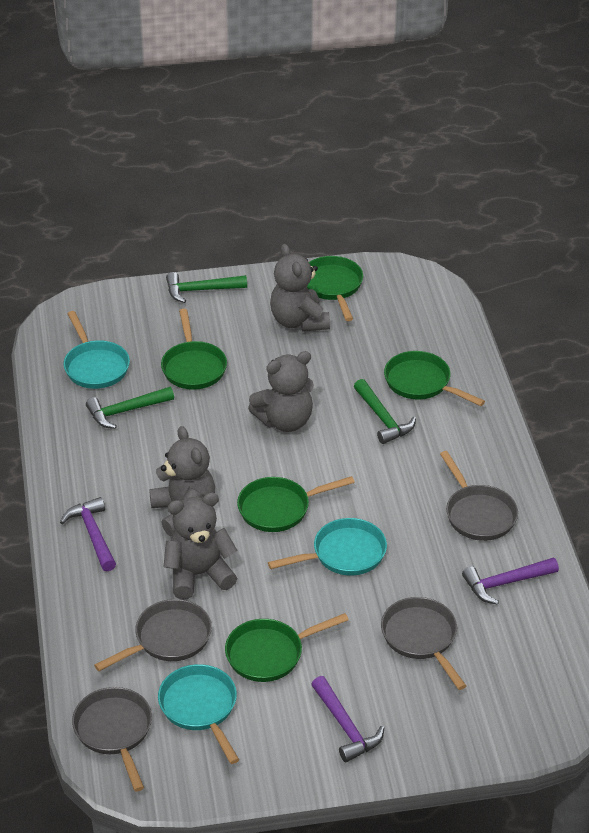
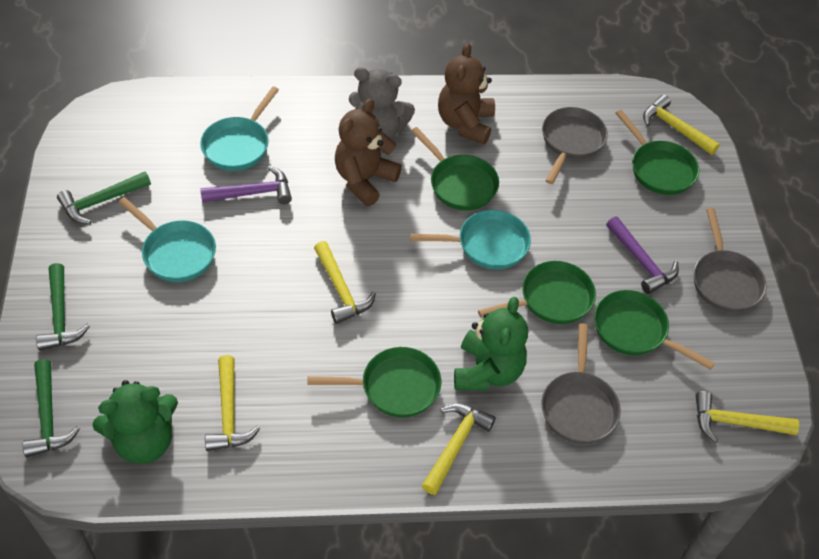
brown teddy bear: none = 0 -> [335,99,402,206] [438,43,495,145] = 2
green teddy bear: none = 0 -> [92,380,178,464] [454,297,528,391] = 2
grey pan: [72,687,152,791] [94,599,212,671] [381,597,466,690] [440,451,518,541] = 4 -> [541,323,621,444] [542,107,608,184] [694,208,766,312] = 3
grey teddy bear: [149,426,215,536] [164,492,238,599] [248,351,314,432] [270,244,330,332] = 4 -> [349,67,415,139] = 1
purple hammer: [60,497,116,571] [311,676,384,762] [462,558,559,605] = 3 -> [200,166,292,204] [606,216,679,294] = 2
yellow hammer: none = 0 -> [205,355,260,451] [314,241,376,324] [422,403,496,495] [643,95,720,155] [695,391,799,443] = 5

